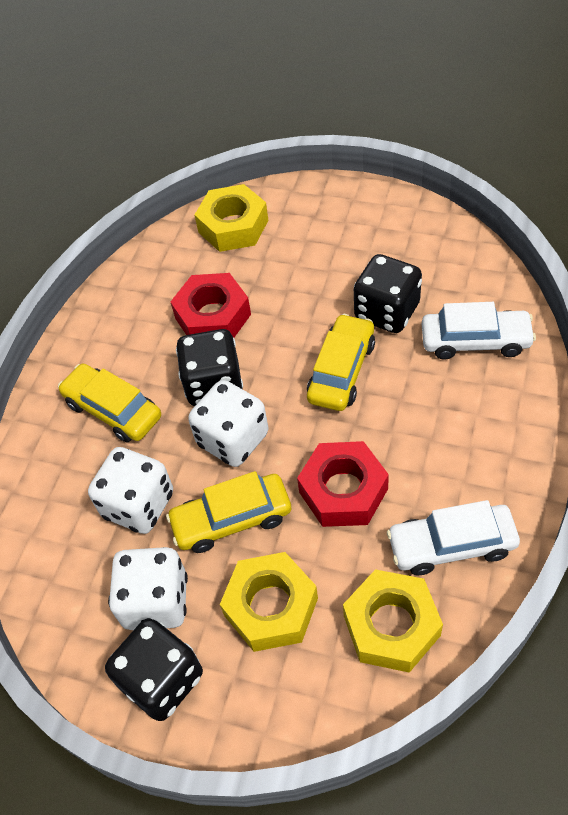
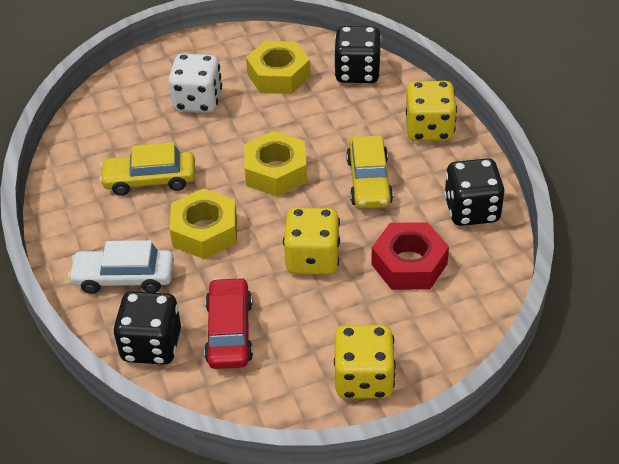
red car: none = 0 -> [204,277,253,369] = 1
red nut: [171,273,251,337] [297,441,389,527] = 2 -> [371,222,449,290] = 1
white car: [387,500,520,575] [422,302,536,360] = 2 -> [68,240,174,294] = 1
white dice: [88,447,173,534] [108,547,188,630] [188,380,268,467] = 3 -> [168,54,222,113] = 1
yellow car: [58,364,161,443] [166,471,291,553] [307,314,375,411] = 3 -> [99,142,195,196] [346,136,393,209] = 2
yellow dice: none = 0 -> [283,207,340,275] [334,325,396,399] [406,81,457,141] = 3

